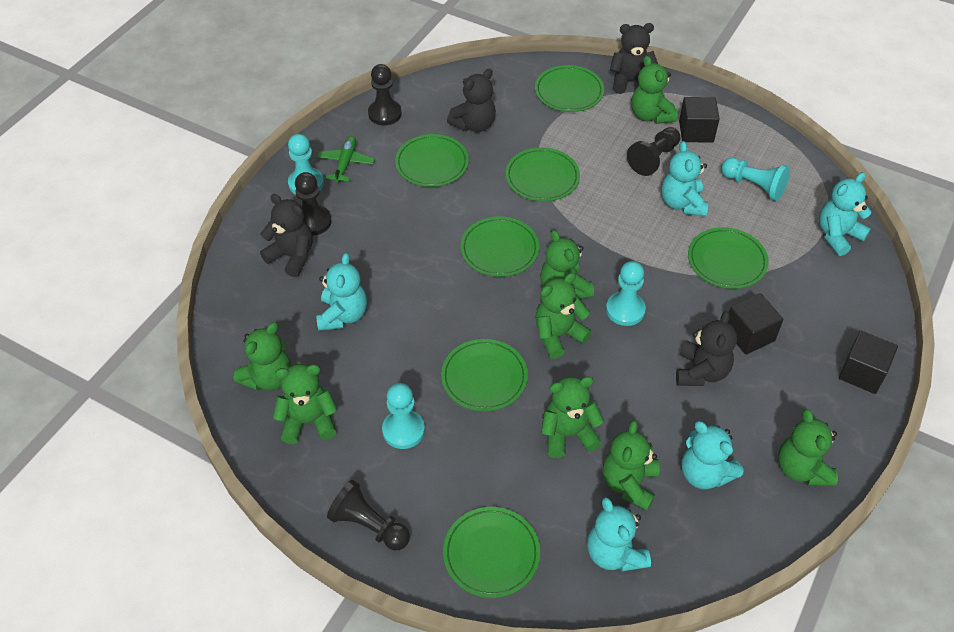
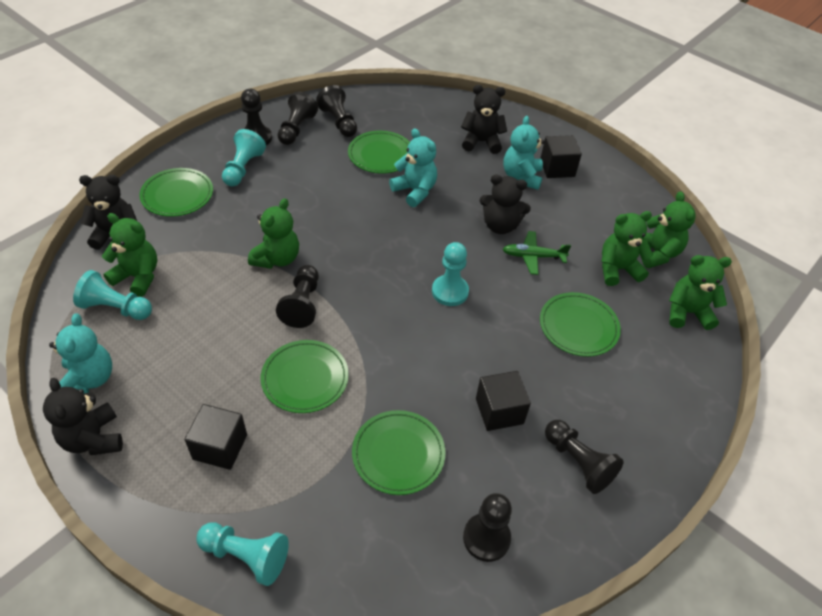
black pawn: [295,172,332,236] [327,480,410,550] [368,64,402,125] [627,127,680,176] = 4 -> [241,89,272,145] [276,265,319,328] [278,92,318,145] [316,85,357,137] [463,493,512,562] [545,420,623,494] = 6
green plate: [395,134,469,187] [441,339,528,412] [443,507,540,598] [460,217,539,277] [505,147,580,202] [535,65,604,112] [688,227,769,289] = 7 -> [139,168,213,217] [261,340,349,413] [348,131,410,174] [352,410,445,495] [540,292,621,357] = 5
green teddy bear: [233,322,291,391] [273,364,338,444] [535,273,592,359] [540,230,594,299] [541,376,604,458] [603,420,660,511] [631,56,678,124] [778,409,838,486] = 8 -> [102,213,157,297] [248,198,299,269] [601,211,653,286] [642,191,696,268] [669,255,732,330] = 5
turquoise teddy bear: [316,253,367,331] [587,497,651,572] [661,141,708,216] [681,421,744,490] [819,172,871,256] = 5 -> [49,314,112,393] [389,129,437,207] [503,116,545,190] = 3

